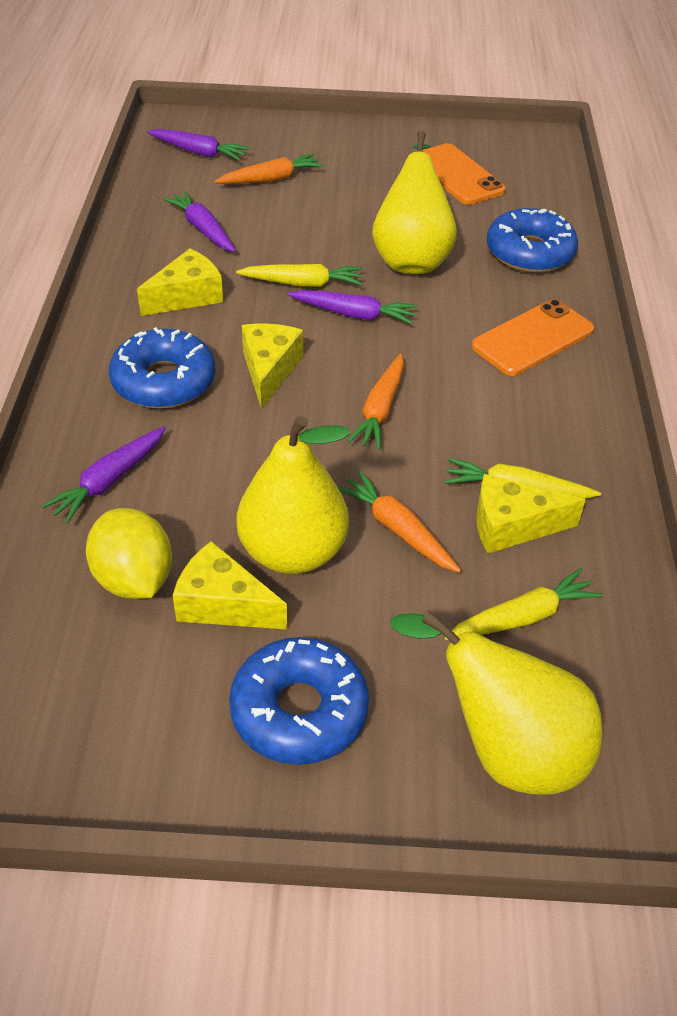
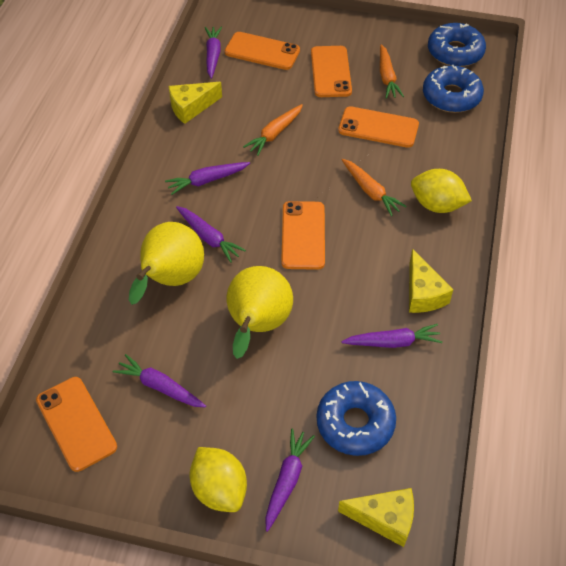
orange phone: [422,143,506,205] [472,299,594,376] = 2 -> [36,377,117,472] [225,32,300,70] [281,201,325,270] [311,46,352,97] [338,106,419,148] = 5
purple carrot: [42,426,166,524] [147,129,250,161] [163,191,236,252] [288,290,417,324] = 4 -> [113,354,206,408] [165,162,250,195] [176,206,246,263] [205,27,222,79] [265,428,315,532] [341,324,442,348] = 6
yellow carrot: [236,264,363,287] [444,458,601,499] [445,568,603,640] = 3 -> none = 0
yellow cheese: [137,249,223,316] [173,541,287,630] [242,324,303,409] [476,474,586,553] = 4 -> [168,82,222,124] [338,488,414,547] [409,249,453,313] = 3
yellow lemon: [86,508,172,599] = 1 -> [190,447,247,512] [411,169,472,213] = 2
yellow pear: [237,416,350,574] [372,131,457,274] [391,611,602,795] = 3 -> [129,222,204,305] [227,266,293,359] = 2

